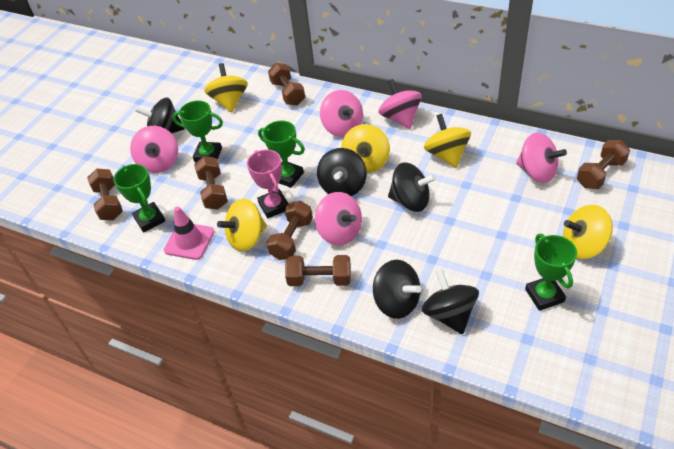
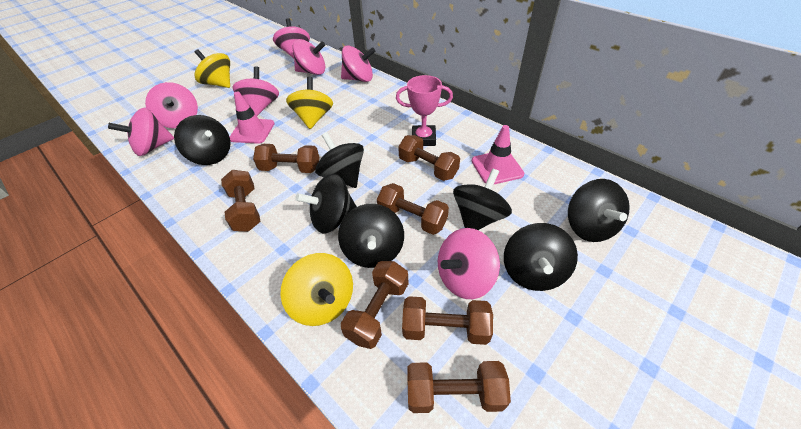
black spinning top: [135,97,185,133] [317,148,367,196] [373,260,421,319] [388,162,436,212] [422,269,479,334] = 5 -> [174,115,231,165] [295,174,357,234] [315,132,364,188] [338,204,404,268] [453,169,512,230] [504,223,578,291] [568,179,630,242] = 7
brown dumbbell: [87,169,123,220] [194,156,228,210] [266,200,313,260] [268,63,305,106] [285,255,351,286] [577,140,630,189] = 6 -> [221,170,260,232] [253,144,319,173] [341,261,409,349] [377,183,449,235] [398,135,460,181] [402,296,493,345] [407,361,511,413] = 7
green trophy: [113,164,165,232] [172,100,223,162] [258,121,305,188] [525,234,577,311] = 4 -> none = 0
pink spinning top: [130,126,178,173] [315,192,362,245] [320,90,363,137] [378,79,422,129] [516,132,567,183] = 5 -> [108,108,174,156] [145,82,198,128] [232,66,279,116] [273,18,310,58] [292,39,326,75] [341,46,375,82] [438,228,500,299] = 7
pink traffic cone: [164,206,214,260] = 1 -> [230,91,275,144] [472,125,524,184] = 2
yellow spinning top: [204,63,248,112] [217,199,267,252] [341,124,390,173] [424,114,471,168] [563,205,613,259] = 5 -> [194,49,230,88] [280,253,353,326] [286,77,333,129] = 3

